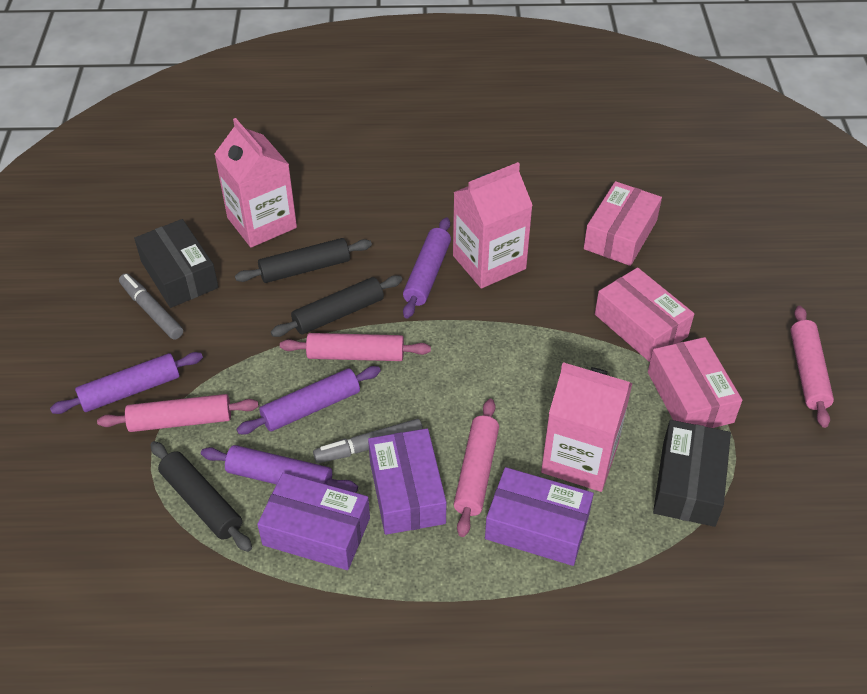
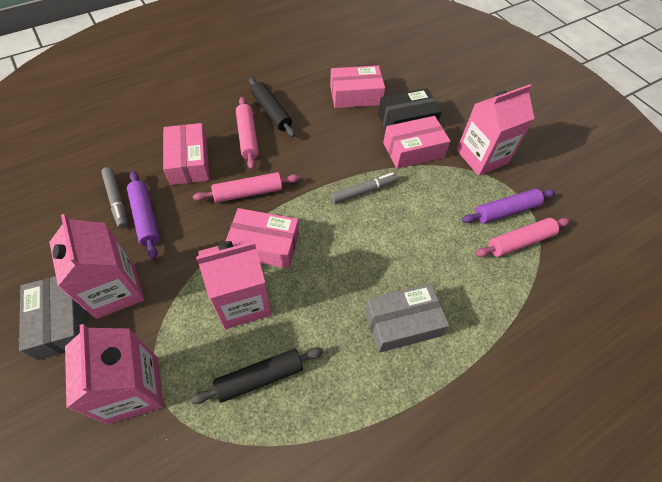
black box: [134,219,219,308] [653,420,731,527] = 2 -> [378,88,442,129] = 1
black rolling pin: [150,441,252,552] [235,238,372,283] [271,275,402,337] = 3 -> [190,347,323,404] [249,77,295,137] = 2
grey box: none = 0 -> [19,276,87,360] [364,283,449,353] = 2
pink box: [584,181,662,266] [595,268,694,362] [648,337,742,428] = 3 -> [163,123,209,185] [225,208,299,269] [330,66,385,108] [383,116,451,169] = 4
pink carton: [215,118,297,248] [453,162,533,289] [541,362,633,492] = 3 -> [49,214,144,319] [65,324,164,424] [196,237,272,329] [457,84,535,176] = 4
pink rolling pin: [97,394,259,432] [280,333,431,361] [454,399,499,537] [790,306,834,428] = 4 -> [193,172,300,203] [236,97,259,170] [475,218,570,257] = 3
purple box: [257,473,370,570] [368,428,446,535] [485,467,594,566] = 3 -> none = 0
purple rolling pin: [50,352,203,414] [201,445,358,492] [236,366,381,435] [403,218,451,319] = 4 -> [127,171,160,260] [462,189,555,224] = 2

